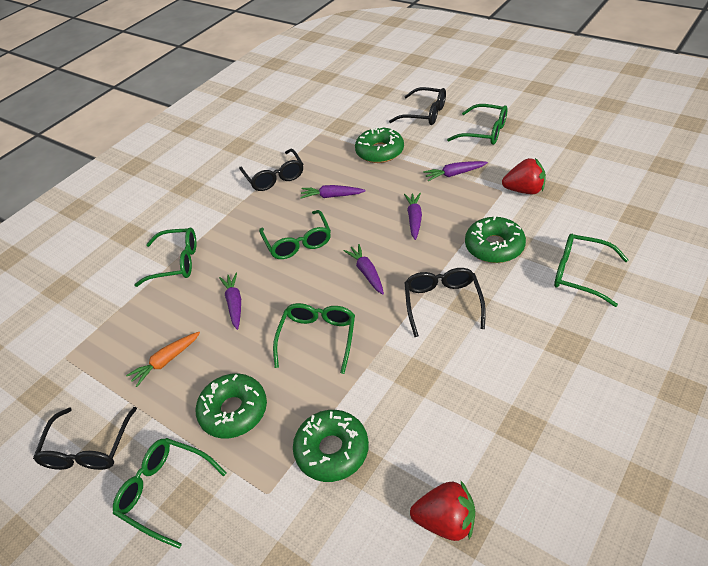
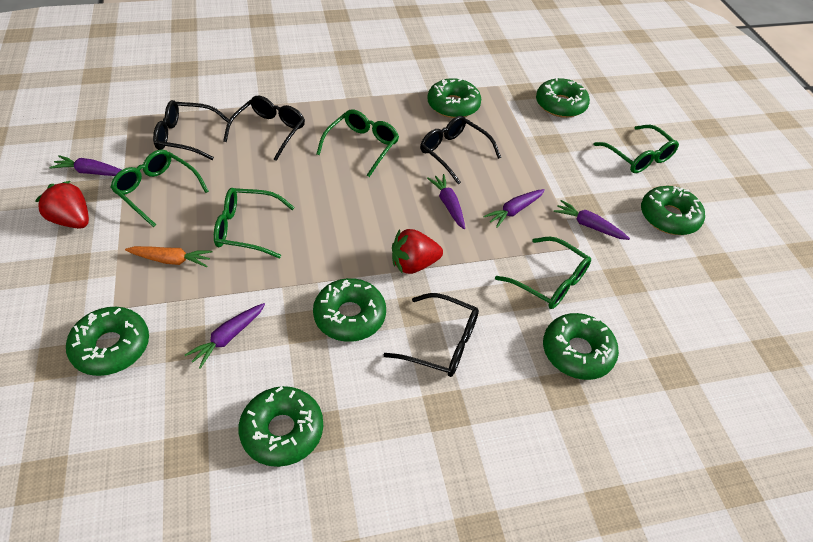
green donut: [196,373,267,439] [293,410,369,482] [355,126,404,163] [465,216,526,263] = 4 -> [66,307,149,376] [238,386,323,467] [313,278,386,342] [427,78,481,118] [536,78,590,118] [543,313,619,380] [641,186,705,235] = 7
green glasses: [113,438,227,549] [134,228,197,287] [259,210,331,259] [273,303,355,374] [447,104,508,145] [554,234,628,307] = 6 -> [110,149,209,227] [214,188,295,258] [316,109,399,177] [495,237,591,309] [593,125,679,173] = 5

